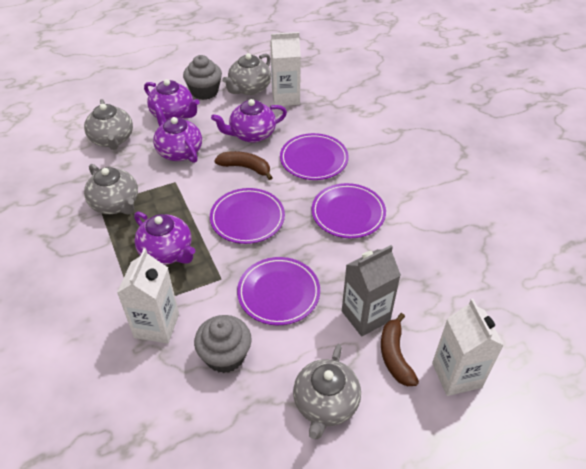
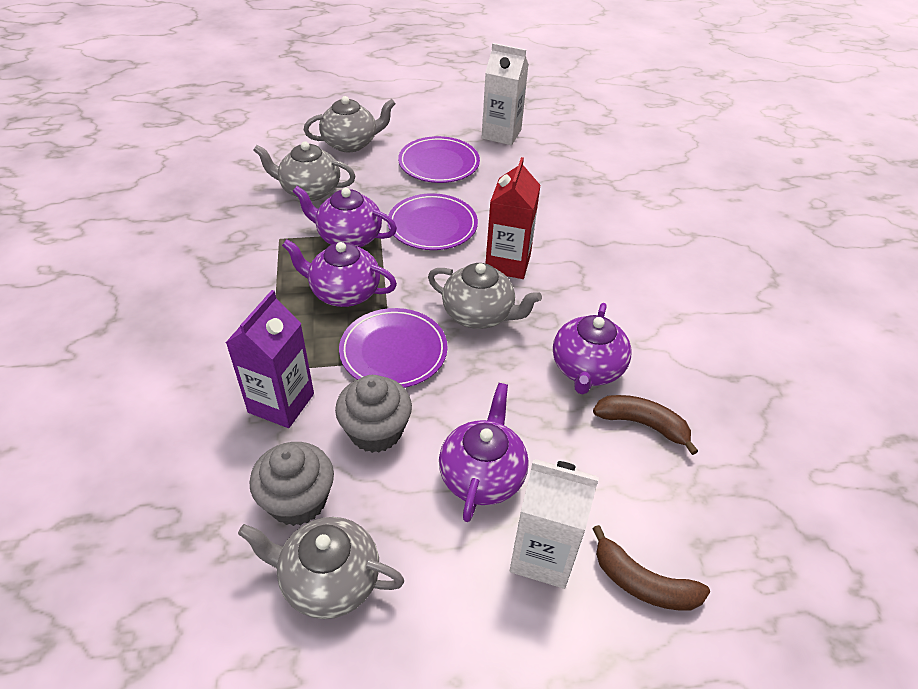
grey carton: [342,245,401,337] = 1 -> none = 0
purple carton: none = 0 -> [226,290,314,428] = 1
purple plate: [210,188,285,244] [237,257,320,325] [280,133,349,180] [311,183,386,238] = 4 -> [339,308,448,388] [388,193,478,250] [398,136,480,183] = 3
red carton: none = 0 -> [485,157,541,279] = 1
white carton: [117,248,179,344] [270,32,301,106] [432,299,504,396] = 3 -> [482,43,529,145] [510,459,599,589] = 2

